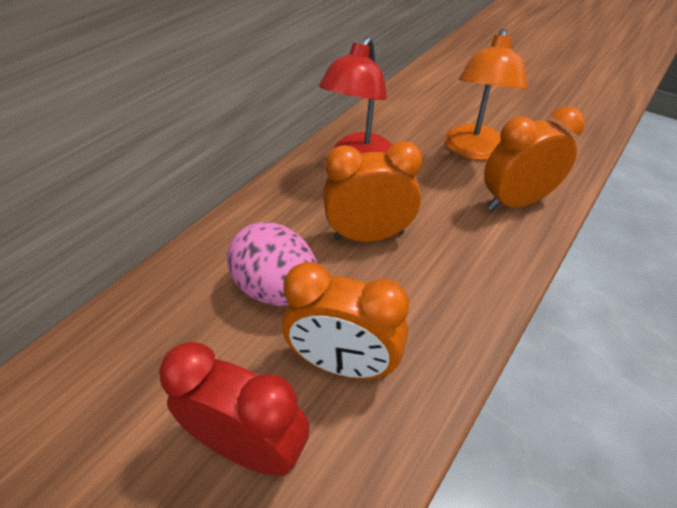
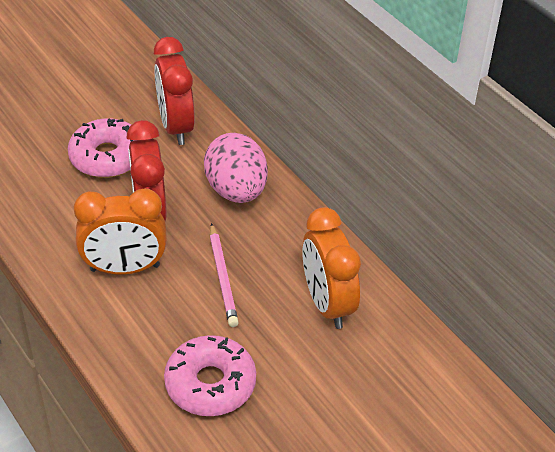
orange clock: [282,262,409,379] [323,141,423,242] [484,107,585,210] = 3 -> [74,188,167,274] [302,207,361,329] = 2
orange lamp: [445,29,528,160] = 1 -> none = 0
pink donut: none = 0 -> [68,118,134,178] [164,335,256,416] = 2
pink pencil: none = 0 -> [210,223,239,327] = 1
red clock: [159,342,309,476] = 1 -> [126,120,167,221] [154,37,195,145] = 2
red lamp: [319,37,392,154] = 1 -> none = 0

